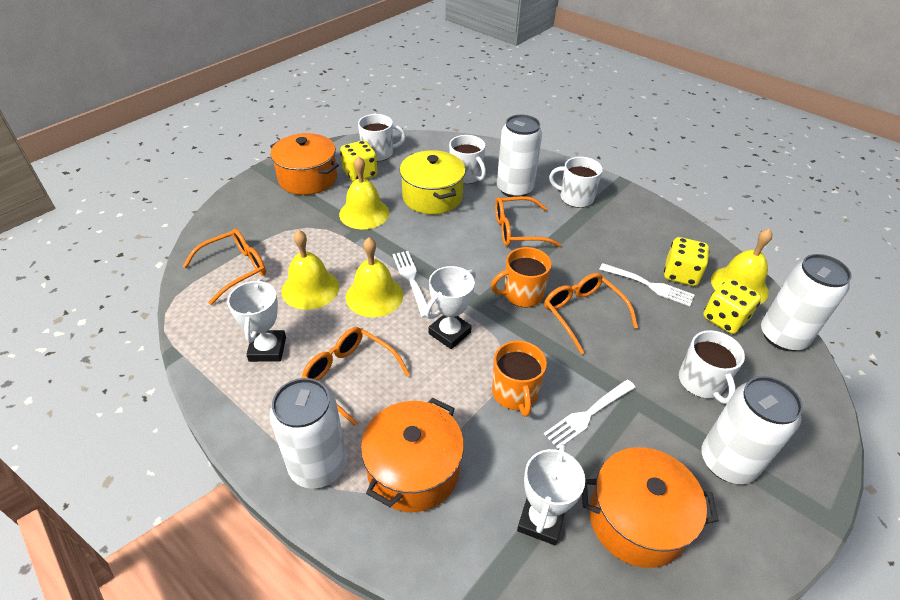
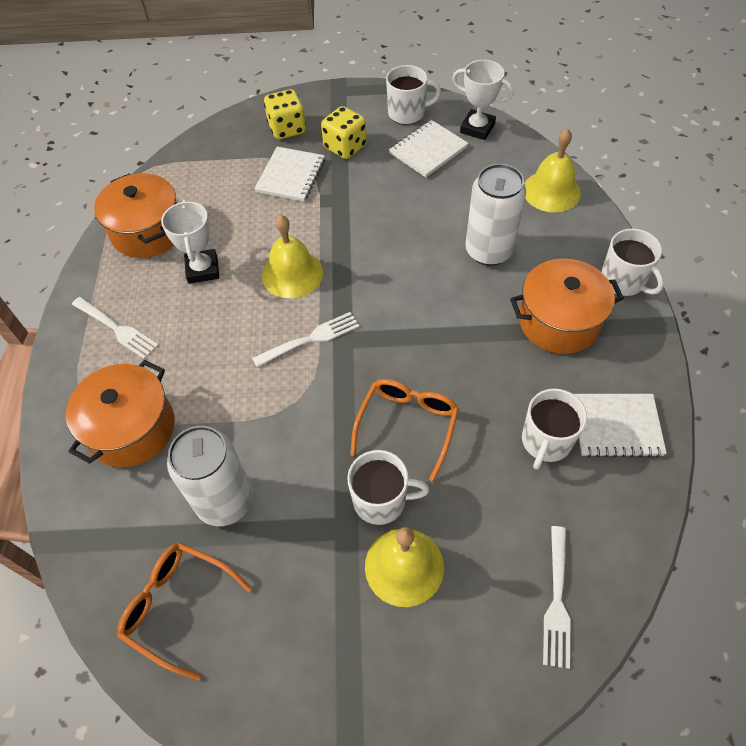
orange glasses: [183,229,266,305] [302,327,410,426] [495,196,562,247] [544,273,638,354] = 4 -> [117,542,252,680] [350,379,459,482] = 2
orange mug: [491,247,552,308] [492,341,547,417] = 2 -> none = 0
white can: [270,378,347,489] [497,114,542,197] [702,376,803,484] [761,254,852,351] = 4 -> [167,426,253,526] [465,164,526,266] = 2
white notebook: none = 0 -> [254,147,325,202] [389,120,469,177] [574,394,667,457] = 3
white trophy: [227,279,286,362] [425,266,476,349] [517,444,585,545] = 3 -> [161,200,219,284] [452,60,514,140] = 2
yellow bell: [281,230,339,310] [339,156,389,229] [346,237,403,317] [711,228,773,304] = 4 -> [262,215,323,298] [365,527,444,607] [524,128,581,212] = 3
yellow dice: [340,141,378,182] [664,237,709,286] [703,279,761,334] = 3 -> [264,89,306,139] [321,106,367,159] = 2
yellow pot: [400,150,466,215] = 1 -> none = 0

